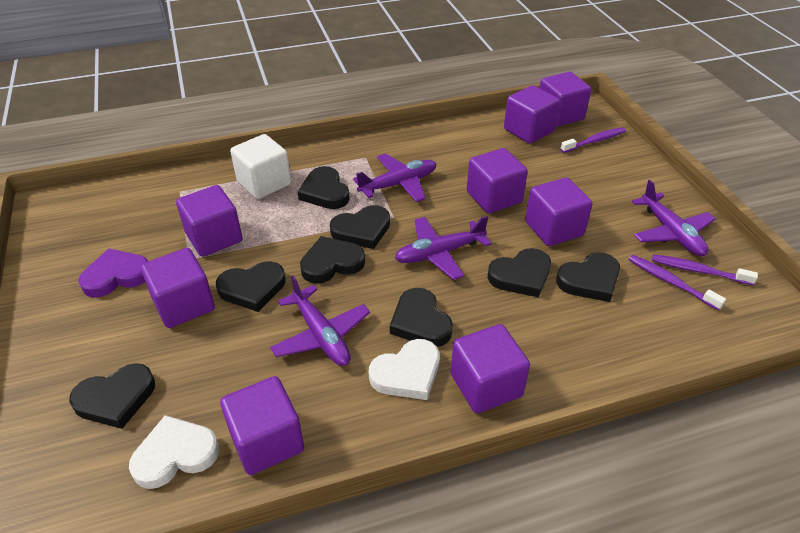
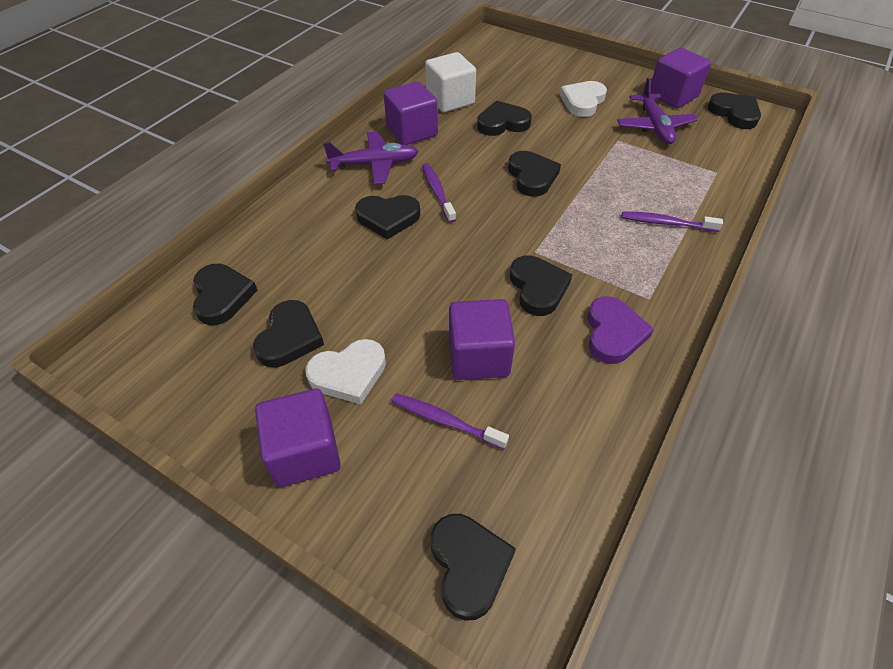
purple cube: [141,248,215,328] [176,185,243,257] [220,376,304,475] [451,324,530,413] [467,148,528,214] [504,85,560,144] [525,177,593,246] [540,72,591,127] = 8 -> [255,389,341,487] [384,81,438,145] [449,299,515,380] [651,48,711,108] = 4
purple plane: [270,275,370,366] [353,153,436,202] [395,216,491,280] [632,180,716,256] = 4 -> [323,131,419,185] [617,78,698,144] = 2

